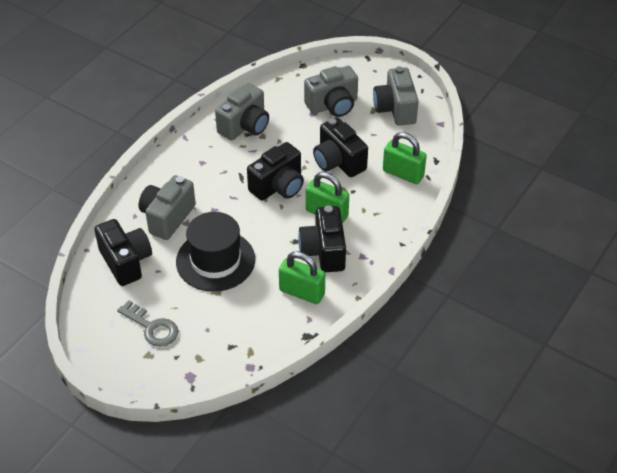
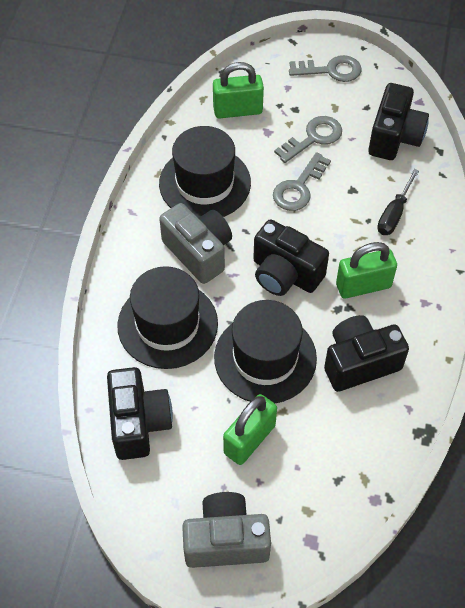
black hat: [176,212,255,292] = 1 -> [117,266,218,369] [159,126,251,218] [214,300,317,403] = 3
black screwdriver: none = 0 -> [377,169,419,235] = 1
grey camera: [139,175,196,240] [215,83,269,140] [304,66,358,117] [373,66,419,126] = 4 -> [159,203,232,284] [182,492,271,568] = 2
grey key: [117,300,178,347] = 1 -> [273,152,331,211] [274,116,342,163] [289,55,361,82] = 3

